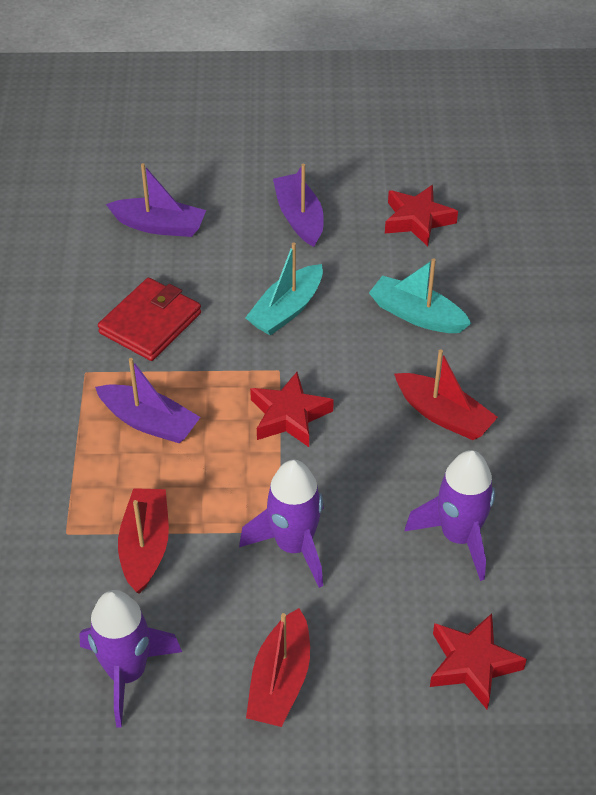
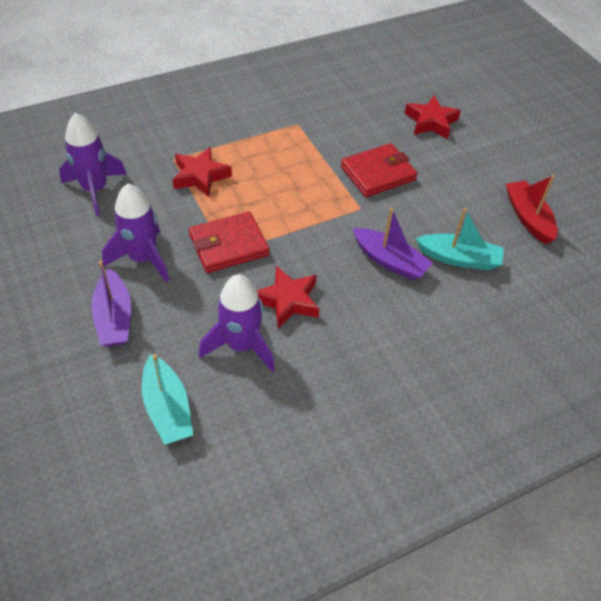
purple boat: [95,358,200,443] [106,163,206,237] [273,164,324,247] = 3 -> [91,261,131,346] [352,208,433,280] = 2
red boat: [118,488,169,594] [246,608,310,727] [394,349,498,440] = 3 -> [506,175,558,244] = 1
red wallet: [98,278,201,361] = 1 -> [189,212,269,273] [341,143,418,197] = 2

